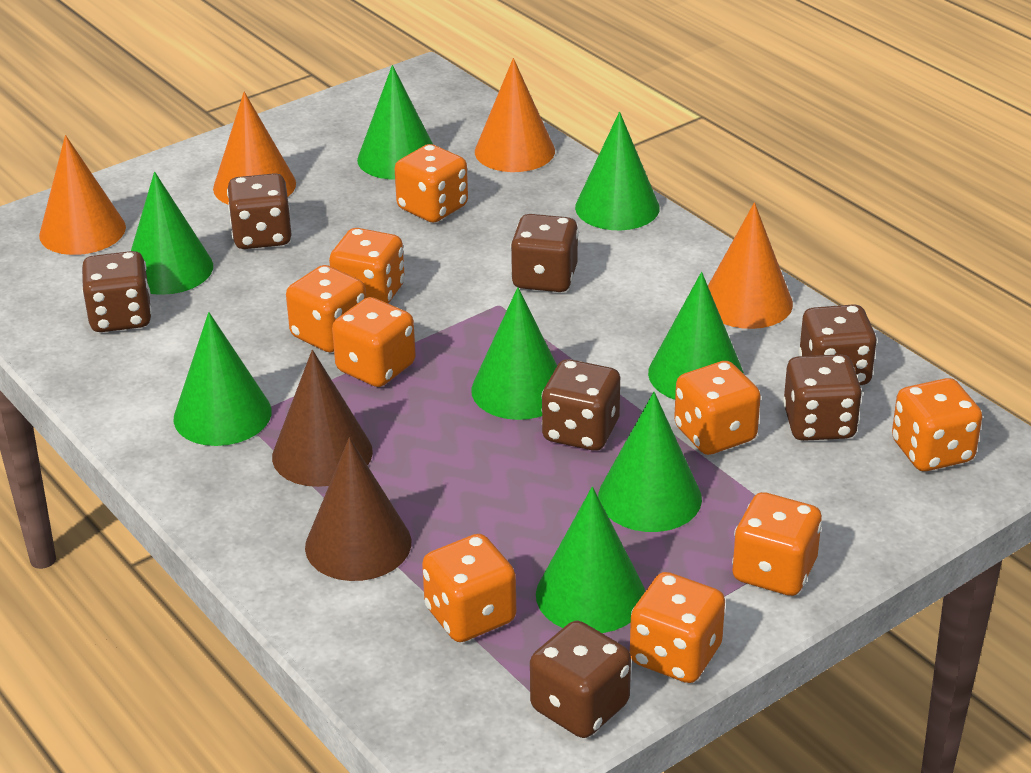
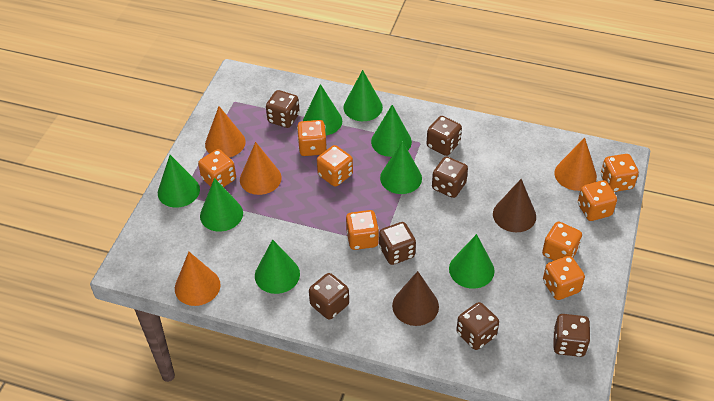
orange dice: [286,265,366,352] [329,228,405,304] [332,297,416,387] [395,144,468,223] [422,534,516,642] [630,572,725,683] [674,361,761,455] [732,492,822,596] [892,378,982,471] = 9 -> [198,149,236,187] [297,120,327,156] [317,145,353,187] [346,210,379,250] [542,221,582,261] [543,256,585,300] [578,180,617,221] [601,154,639,192] = 8

